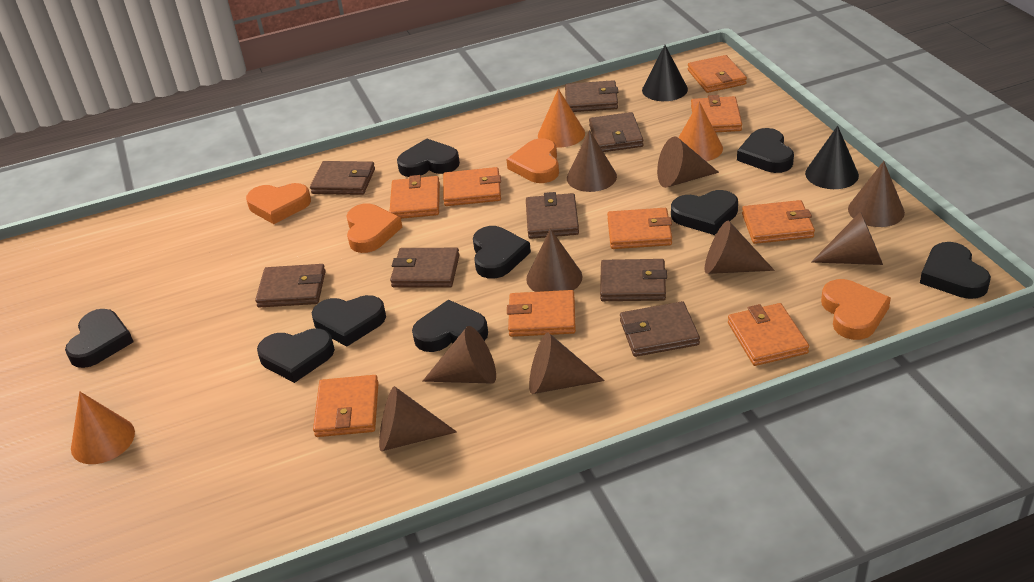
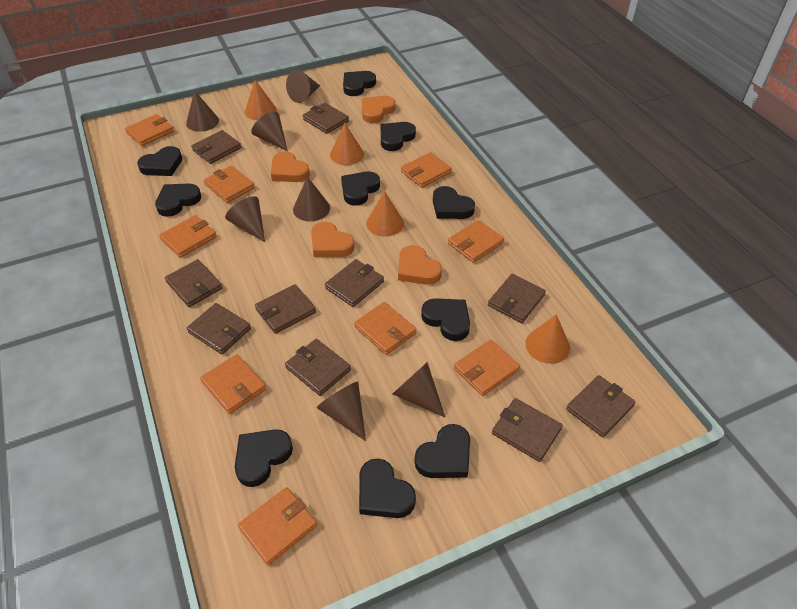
black cone: [642,45,688,101] [805,126,859,189] = 2 -> none = 0
black heart: [65,309,133,368] [257,328,335,383] [312,295,386,347] [397,138,460,177] [412,300,488,352] [473,226,531,279] [671,190,738,235] [737,128,794,173] [920,242,991,299] = 9 -> [137,146,182,176] [155,184,201,217] [235,429,293,487] [341,171,380,206] [343,71,376,96] [359,458,416,518] [381,122,416,151] [415,424,470,478] [421,298,470,341] [433,186,475,219] = 10
brown cone: [379,386,457,451] [422,326,496,384] [526,229,582,292] [529,333,605,394] [567,130,617,192] [657,136,719,188] [705,220,774,274] [811,212,883,265] [848,161,905,227] = 9 -> [186,90,219,132] [225,196,265,242] [251,111,288,151] [286,70,320,103] [293,176,330,221] [316,382,366,441] [393,362,445,417] = 7
brown wallet: [255,264,326,308] [310,161,375,195] [390,248,460,288] [526,192,579,239] [565,80,618,112] [589,112,644,152] [600,259,667,301] [620,301,700,357] = 8 -> [165,259,223,307] [187,303,251,354] [191,130,241,164] [255,284,316,334] [285,339,351,396] [303,103,349,134] [325,259,384,307] [488,274,546,323] [492,398,563,462] [566,375,636,437] = 10
orange cone: [71,391,135,464] [538,89,585,147] [678,101,723,161] = 3 -> [245,80,277,120] [330,123,364,165] [366,191,404,237] [525,314,570,364] = 4

